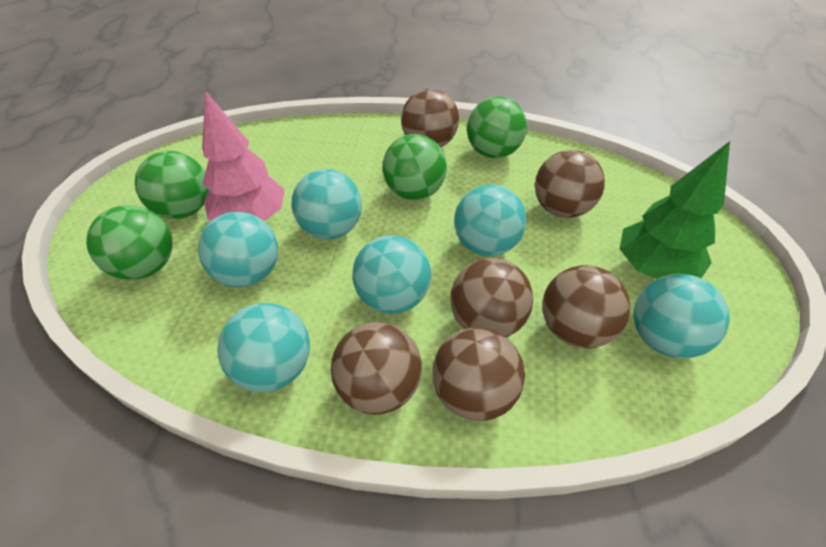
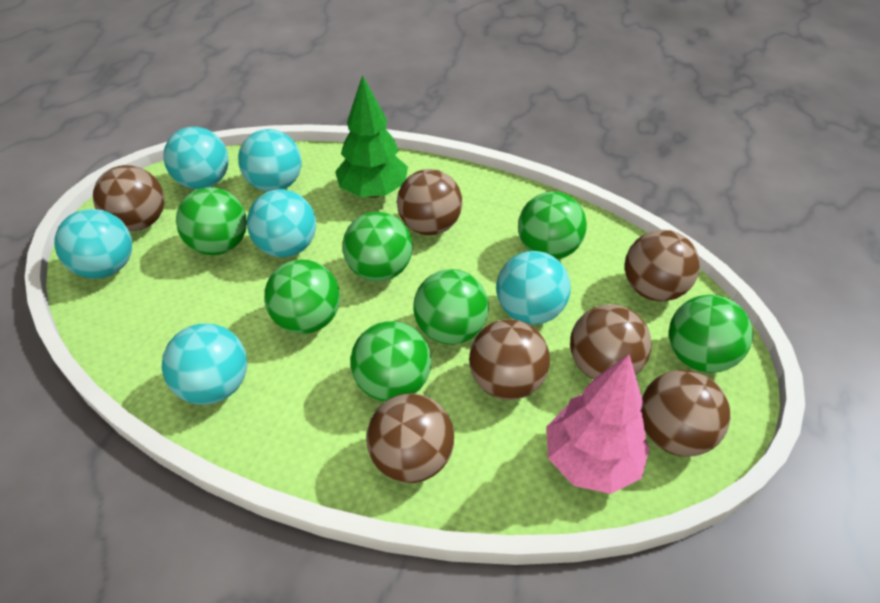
brown ball: [331,322,422,415] [401,89,459,147] [432,327,525,421] [450,258,533,337] [535,150,605,218] [542,265,631,349] = 6 -> [93,165,164,231] [366,394,454,483] [397,169,462,235] [469,319,550,400] [570,304,651,379] [625,230,700,301] [641,370,730,456] = 7
green ball: [86,205,173,280] [135,151,209,219] [383,134,447,200] [467,97,527,158] = 4 -> [176,187,247,255] [264,260,340,334] [343,212,412,282] [350,321,431,401] [413,269,489,345] [518,192,587,259] [669,295,753,373] = 7

